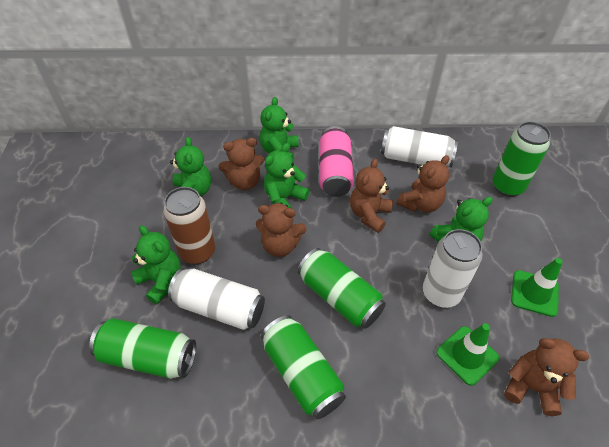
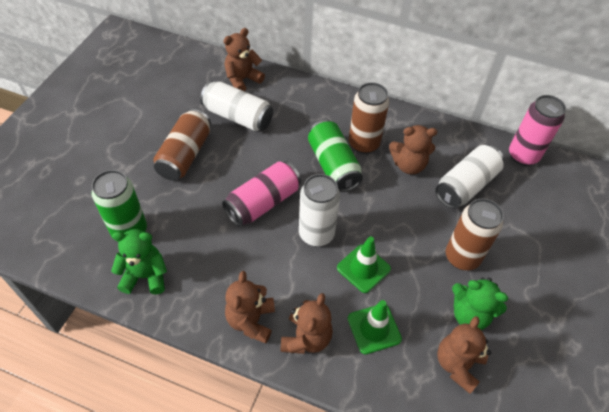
brown can: [163,187,215,264] = 1 -> [154,109,211,181] [349,82,389,154] [446,199,504,270] = 3
green can: [89,318,196,379] [261,315,346,419] [298,248,386,329] [493,122,551,197] = 4 -> [92,170,147,242] [308,120,363,192] = 2
green teddy bear: [131,225,181,304] [170,137,211,196] [260,97,299,160] [264,143,310,208] [430,197,493,242] = 5 -> [111,229,167,294] [452,278,508,330] = 2
pink can: [319,126,354,197] = 1 -> [222,161,301,227] [509,95,566,166] = 2

